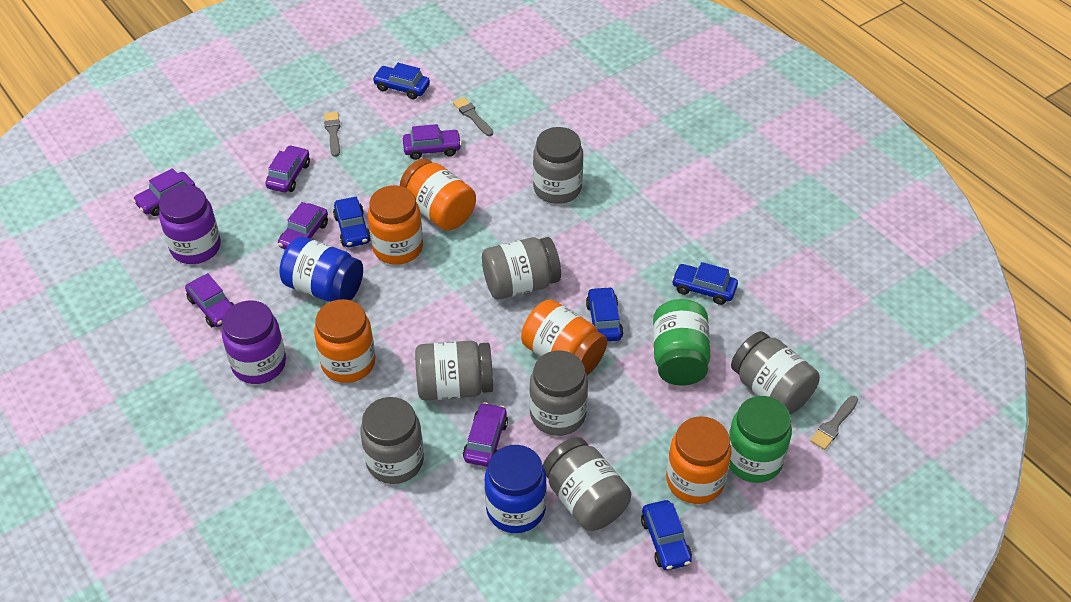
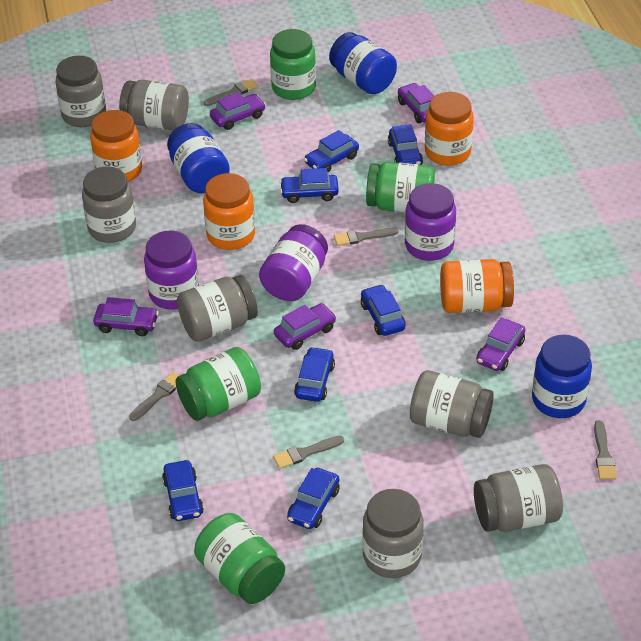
blue car: [333,197,371,247] [372,63,430,99] [586,287,623,342] [641,500,692,570] [672,262,738,305] = 5 -> [162,460,204,521] [280,168,339,203] [287,468,340,529] [294,347,335,402] [304,130,359,173] [361,284,406,336] [388,124,423,165] = 7
blue jar: [279,237,363,302] [485,445,547,533] = 2 -> [167,123,230,193] [329,32,397,94] [532,335,592,418] = 3
green jar: [653,299,711,386] [729,396,792,483] = 2 -> [176,347,261,421] [194,513,285,604] [270,29,316,100] [366,162,435,213] = 4
grey brush: [324,112,340,157] [453,97,493,136] [810,396,858,450] = 3 -> [129,372,180,421] [204,79,258,106] [273,436,344,469] [334,227,399,246] [594,420,617,480] = 5
orange jar: [314,299,376,383] [368,185,423,265] [400,159,476,230] [521,299,607,375] [666,416,732,504] = 5 -> [90,110,142,182] [203,173,255,250] [425,92,474,166] [440,259,514,313] = 4
purple car: [133,168,196,216] [185,273,235,327] [265,145,310,193] [278,202,328,250] [403,124,462,160] [463,402,508,467] = 6 -> [93,297,159,336] [210,92,266,130] [274,303,336,350] [398,83,434,123] [477,317,525,371] = 5
purple jar: [159,185,221,264] [222,300,286,384] = 2 -> [144,230,199,310] [259,224,328,301] [405,183,456,261] = 3

